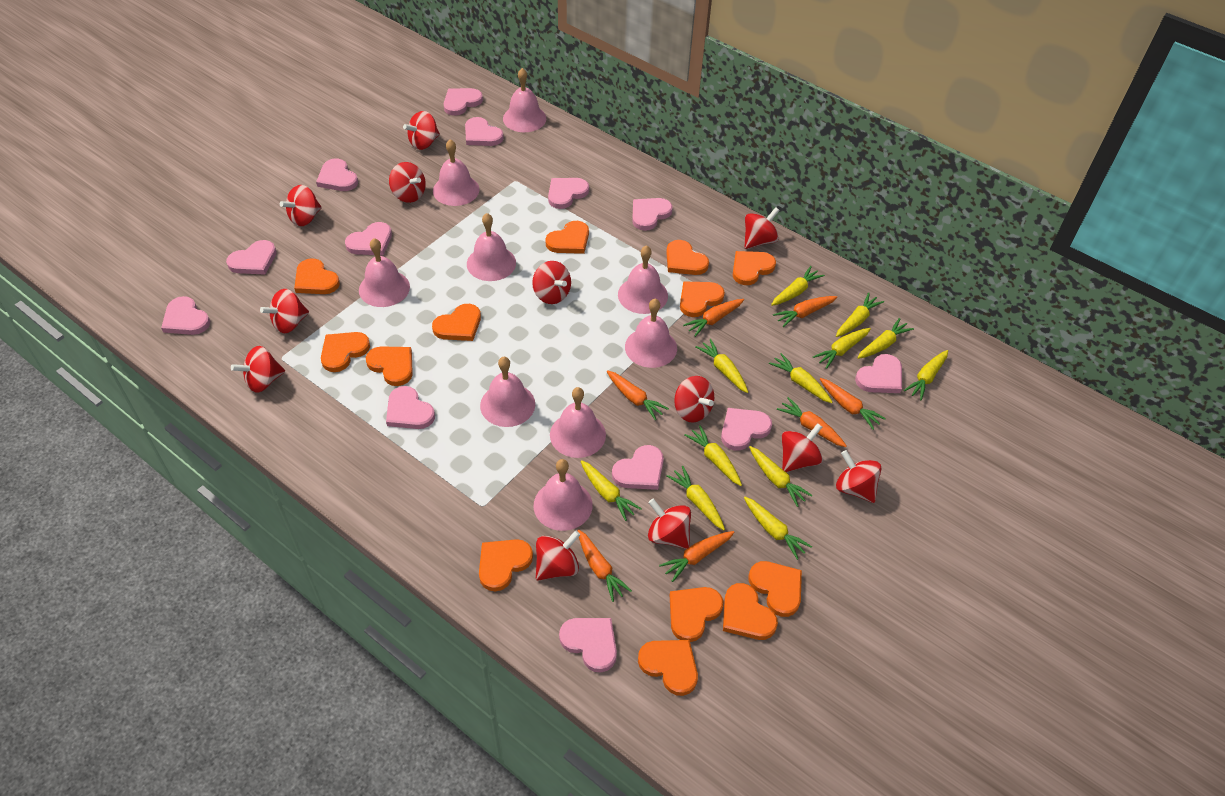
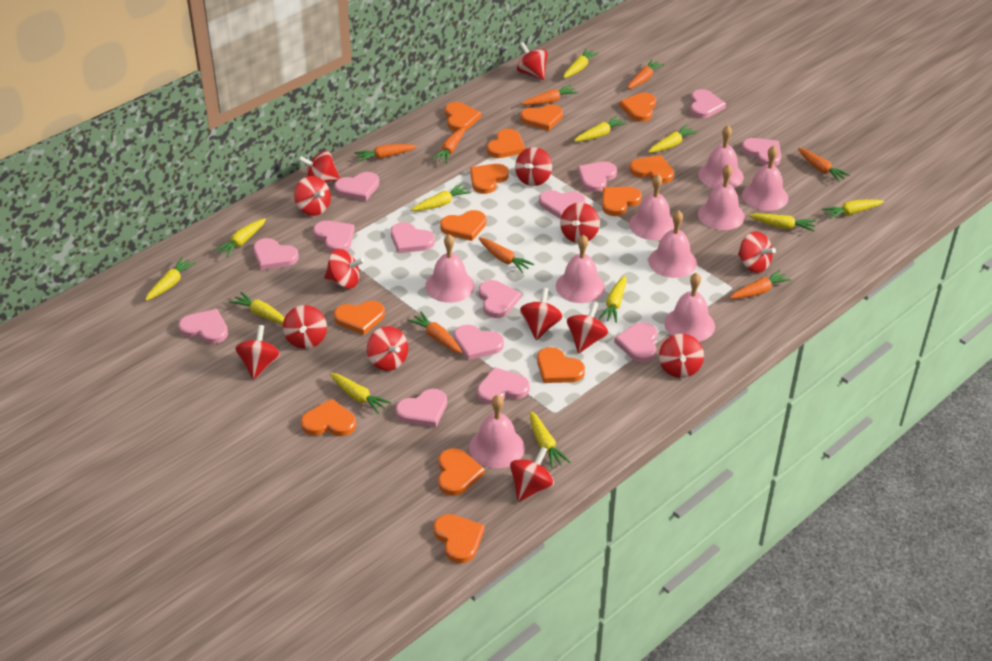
orange carrot: [578,530,632,602] [606,370,669,420] [659,531,734,582] [683,299,744,337] [773,296,837,327] [777,397,847,447] [820,378,886,430] = 7 -> [354,144,417,162] [407,311,462,353] [432,127,465,163] [479,237,534,273] [522,85,578,105] [627,59,664,89] [729,270,791,299] [798,148,850,182] = 8
pink heart: [161,296,210,335] [226,240,276,275] [316,158,358,191] [345,222,392,255] [386,386,435,429] [444,88,483,116] [465,117,504,146] [548,178,589,209] [559,618,617,672] [612,445,664,490] [632,198,673,231] [721,408,772,451] [855,354,902,393] = 13 -> [179,309,228,344] [253,238,299,270] [313,221,355,252] [334,172,379,201] [391,222,435,253] [396,389,447,427] [454,325,504,360] [477,367,530,405] [479,280,521,318] [539,190,586,219] [578,162,617,192] [614,322,657,363] [690,89,726,118] [741,138,781,166] = 14
red spinning top: [231,346,285,393] [260,289,309,333] [280,185,322,226] [389,162,426,203] [403,111,440,150] [532,261,571,304] [536,530,580,581] [648,499,691,549] [674,376,714,422] [744,207,780,249] [782,423,823,472] [836,450,881,503] = 12 -> [235,325,280,380] [283,305,327,349] [294,176,331,216] [298,151,340,183] [324,249,365,289] [367,326,408,371] [510,447,554,502] [515,147,552,186] [517,42,548,80] [520,288,563,340] [560,203,600,243] [567,302,608,353] [659,334,704,378] [738,231,776,273] = 14

